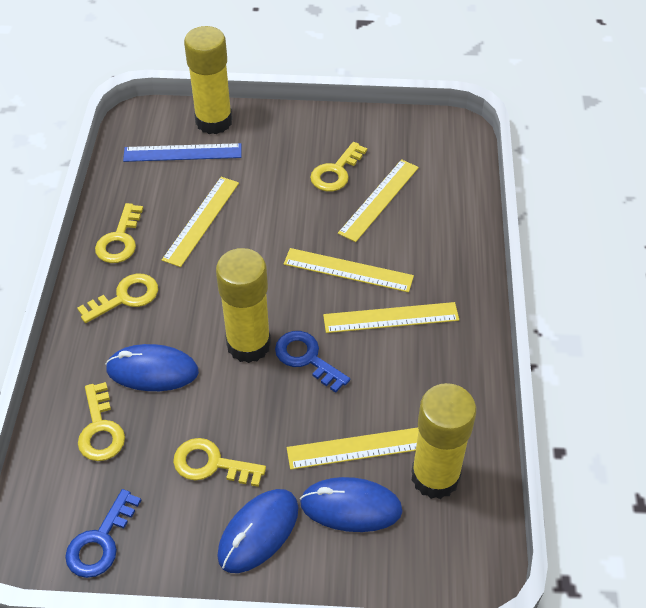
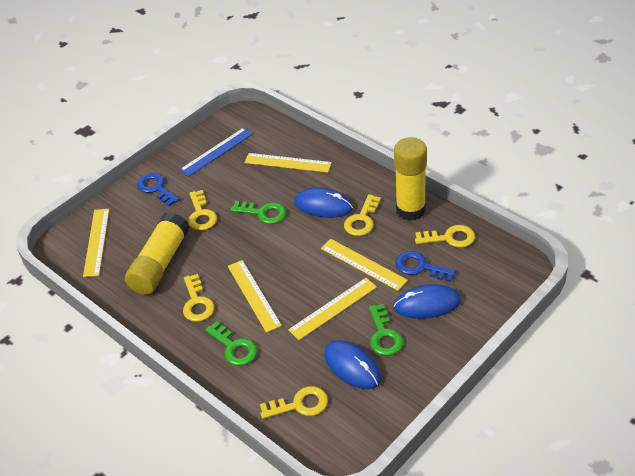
green key: none = 0 -> [205,321,257,366] [230,201,286,224] [369,304,403,356] = 3
yellow glue stick: [184,26,232,134] [216,248,271,363] [411,383,476,499] = 3 -> [125,212,189,295] [394,137,427,221] = 2

